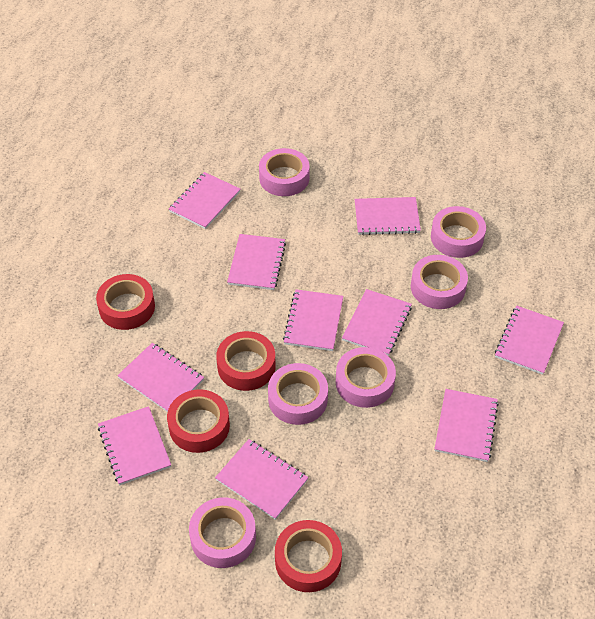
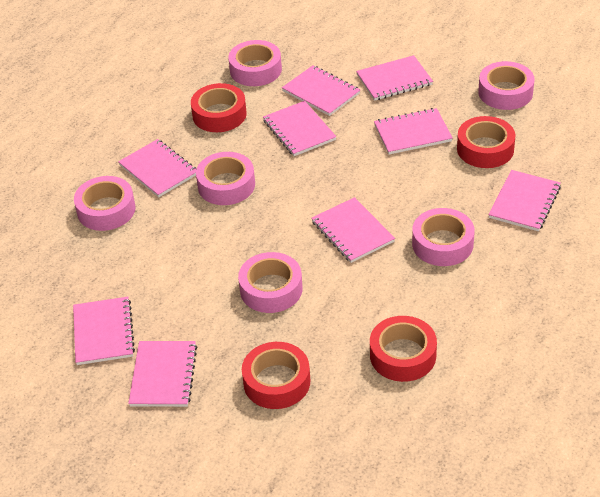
pink notebook: [98,406,171,485] [117,343,204,412] [169,172,241,229] [215,439,309,520] [227,234,286,290] [283,289,343,351] [342,289,412,356] [355,197,421,235] [434,389,499,462] [495,306,564,375] = 10 -> [73,297,135,365] [118,139,196,197] [128,341,197,407] [263,101,337,156] [282,65,360,116] [311,197,395,263] [356,55,433,101] [374,108,453,154] [488,170,561,231] = 9

